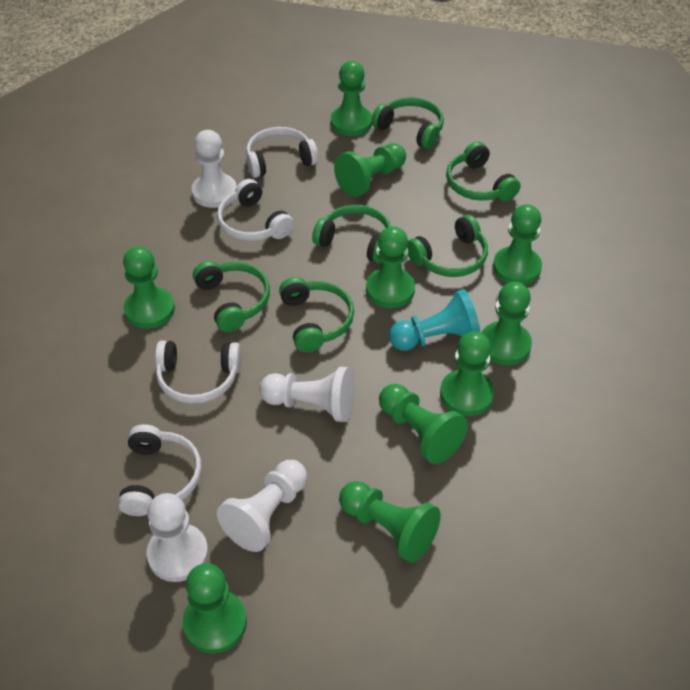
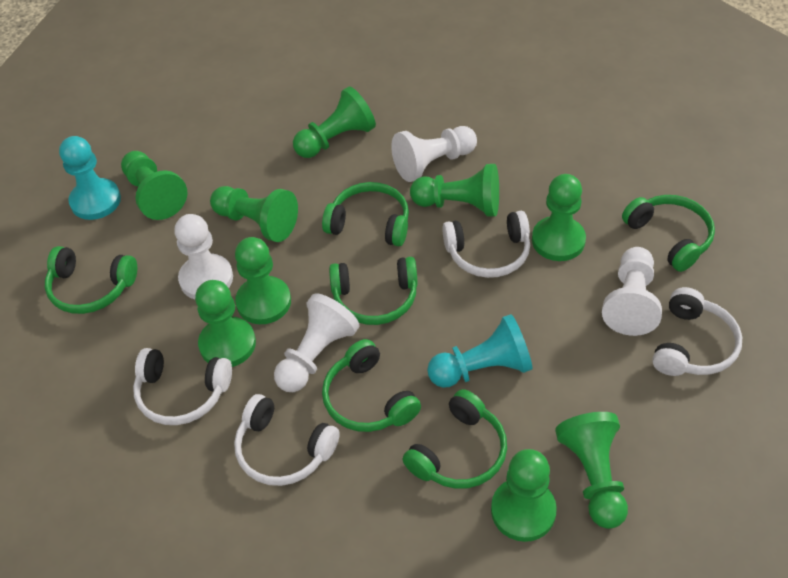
green pawn: [123,246,175,329] [182,563,247,654] [331,61,372,136] [334,143,406,197] [339,481,441,563] [366,226,415,308] [379,384,468,464] [440,331,494,416] [482,282,532,365] [493,204,542,285] = 10 -> [121,151,187,220] [195,280,256,367] [210,186,298,242] [235,237,291,324] [293,86,376,158] [410,164,499,217] [491,449,557,542] [532,174,586,261] [555,412,628,529] = 9
turquoise pawn: [389,289,481,351] = 1 -> [59,136,121,220] [427,314,532,388] = 2

